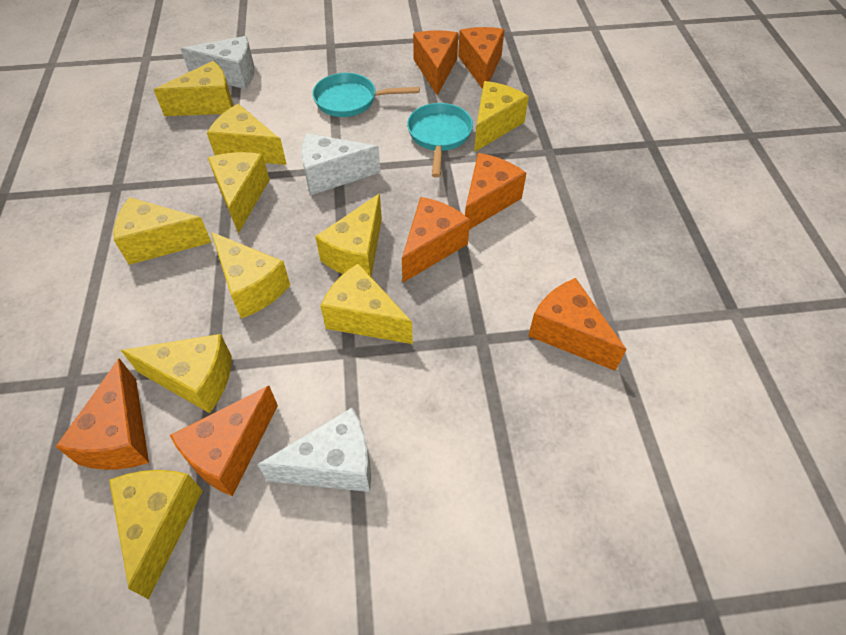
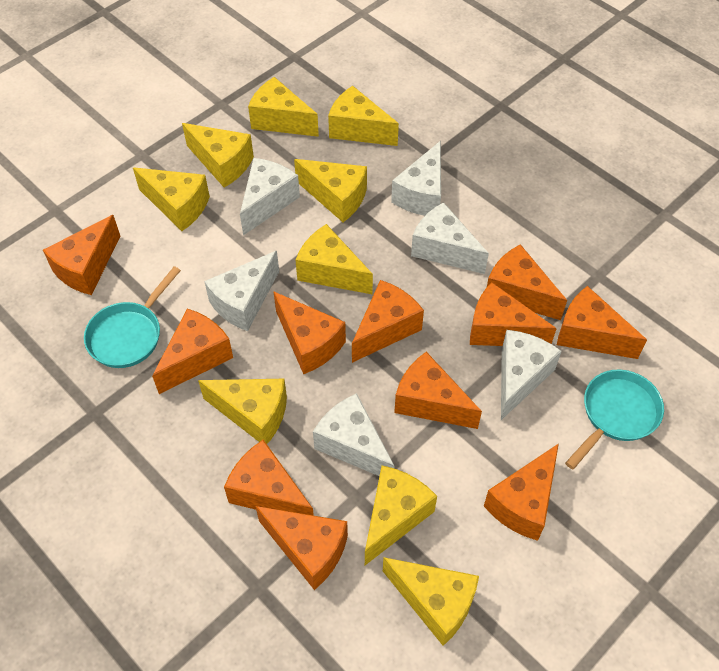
orange cheese: [55,358,149,470] [170,386,278,496] [402,197,470,282] [413,30,458,96] [458,27,505,89] [465,153,526,230] [528,278,627,371] = 7 -> [43,215,120,295] [152,309,233,394] [224,440,314,516] [255,506,348,590] [273,291,346,374] [352,280,424,363] [394,352,482,429] [470,282,557,346] [484,444,559,541] [487,244,567,320] [557,286,647,359] = 11
white cheese: [181,36,255,89] [257,408,371,492] [301,133,381,195] = 3 -> [204,251,279,331] [240,158,300,235] [313,393,394,476] [391,141,441,216] [411,202,489,274] [501,330,562,420] = 6
yellow cheese: [109,470,203,599] [113,197,212,265] [121,334,232,413] [154,61,233,116] [207,104,287,165] [208,152,270,234] [211,232,290,318] [315,194,382,277] [321,263,413,344] [474,81,529,152] = 10 -> [133,168,210,231] [182,123,254,187] [198,379,287,444] [248,77,319,137] [294,159,367,222] [296,224,373,294] [328,86,399,146] [365,465,437,565] [383,557,479,646] = 9

